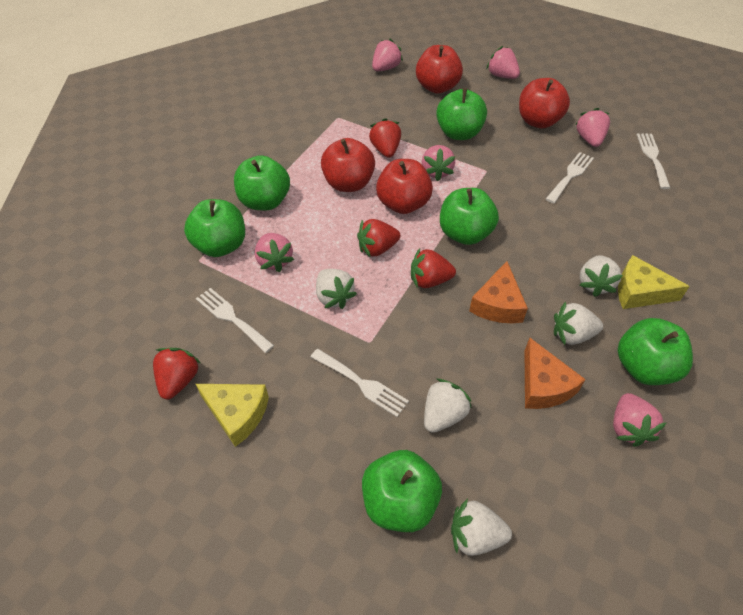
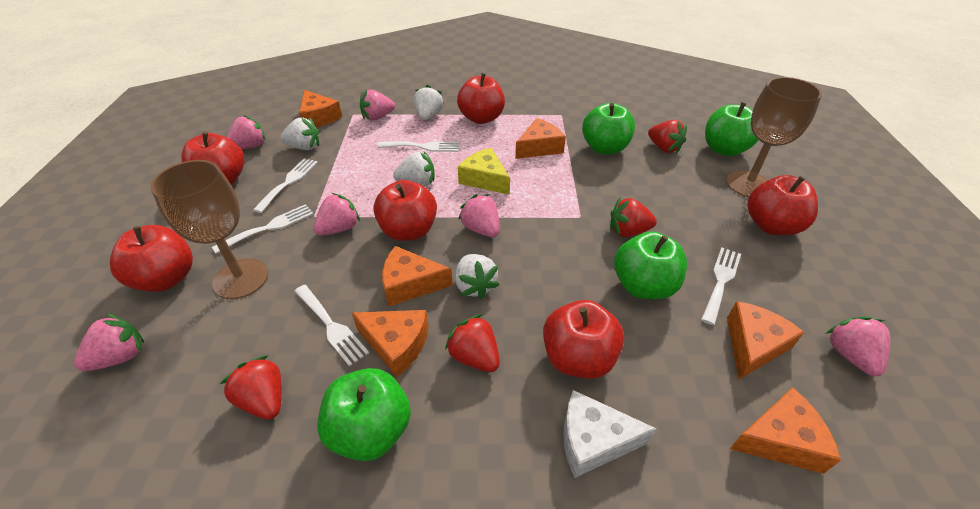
brown goblet: none = 0 -> [150,160,268,299] [726,77,822,197] = 2
green apple: [184,199,245,257] [234,155,290,210] [362,450,442,532] [436,88,487,140] [440,188,499,245] [618,318,693,385] = 6 -> [317,368,411,461] [582,103,635,155] [614,232,687,299] [705,102,758,156] = 4
orange cheese: [469,261,528,323] [525,338,586,409] = 2 -> [299,90,342,127] [352,310,429,377] [382,246,453,307] [515,118,566,159] [727,301,804,379] [730,387,841,474] = 6
red apple: [321,138,375,192] [376,159,433,214] [416,45,463,93] [519,78,570,128] = 4 -> [110,225,193,292] [182,132,244,184] [373,180,437,241] [457,73,505,124] [543,300,624,379] [748,175,818,235] = 6
white cheese: none = 0 -> [563,390,657,478] = 1
white fork: [196,288,274,353] [311,349,409,417] [546,152,594,204] [637,133,670,189] = 4 -> [212,204,314,254] [253,158,318,213] [294,285,369,366] [378,141,460,152] [701,247,741,325] = 5
white strawberry: [316,269,357,309] [424,379,472,433] [451,499,512,556] [554,301,603,345] [580,255,623,297] = 5 -> [280,117,319,150] [393,151,435,187] [414,85,444,120] [455,254,499,300] = 4
yellow cheese: [196,384,269,447] [618,255,690,309] = 2 -> [458,148,510,195] = 1

